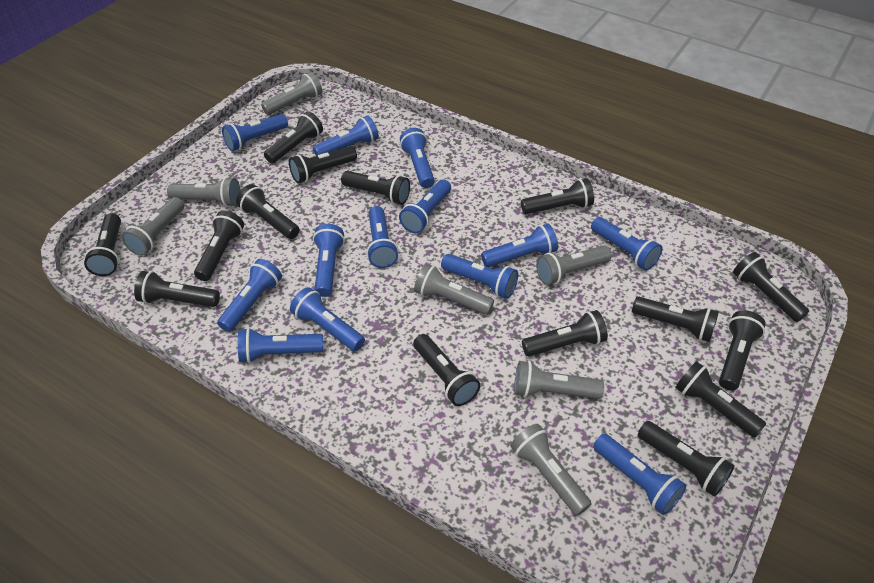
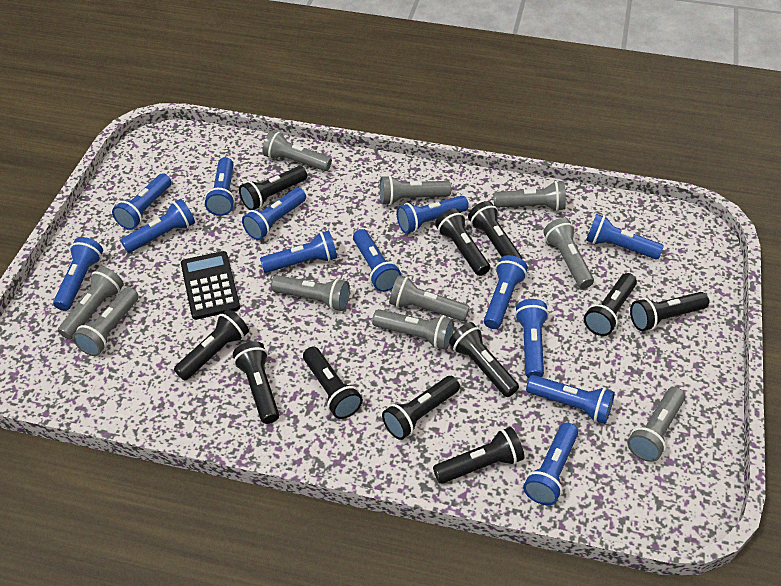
black calculator: none = 0 -> [181,251,240,320] = 1
black flashlight: [84,213,121,276] [134,271,220,307] [194,211,244,281] [236,184,300,239] [264,111,323,164] [289,146,357,183] [341,171,410,205] [413,334,480,406] [521,178,594,214] [522,310,608,357] [632,297,719,342] [638,421,735,497] [675,361,766,438] [719,310,766,391] [733,252,809,322] = 15 -> [174,309,249,380] [233,341,279,424] [239,166,307,210] [303,347,363,419] [382,376,460,440] [433,427,524,484] [435,208,490,276] [449,322,519,397] [468,201,523,260] [584,273,637,336] [630,292,709,331] = 11
grey flashlight: [122,197,184,256] [167,177,240,207] [261,72,322,115] [414,264,494,315] [510,424,591,516] [514,361,604,399] [536,245,612,285] = 7 -> [58,266,124,340] [73,287,139,356] [263,131,332,171] [271,275,350,311] [372,309,454,350] [380,175,451,205] [389,275,470,321] [494,181,566,211] [543,218,594,289] [627,387,685,462] = 10

